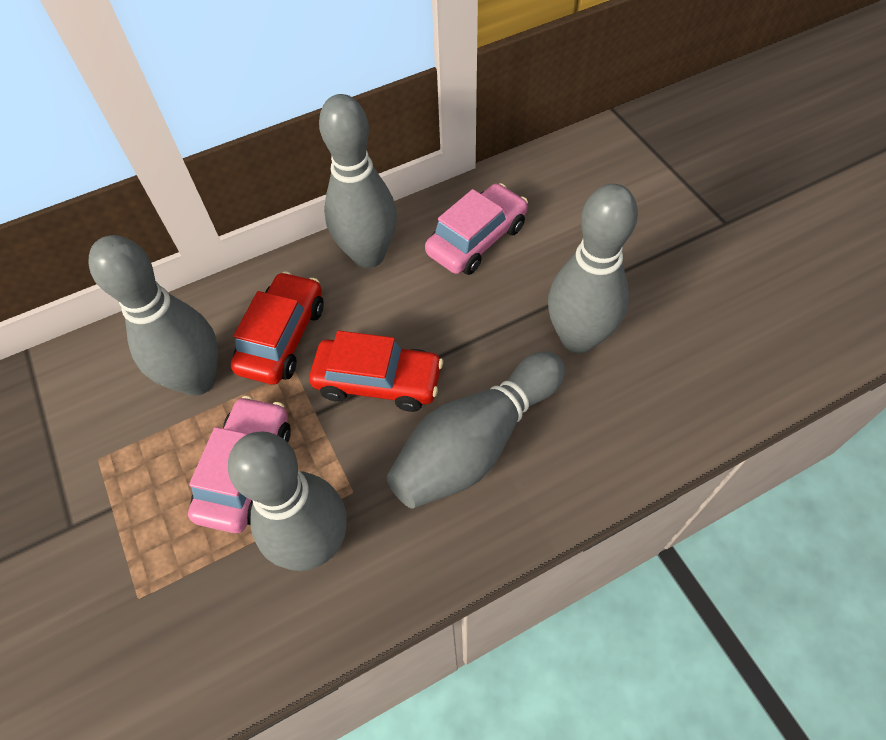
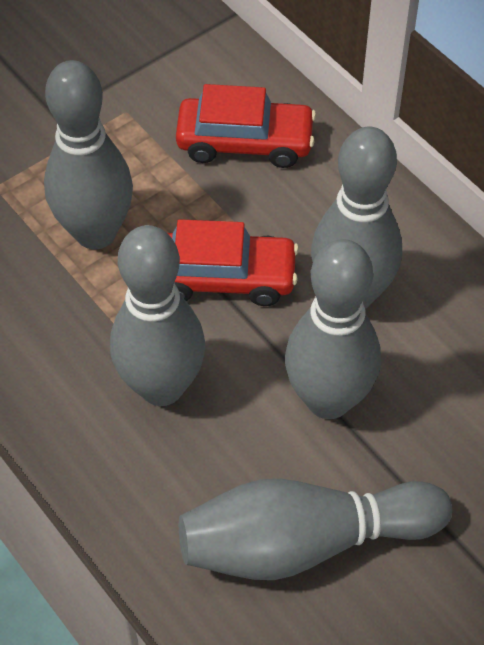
pink car: [188,396,291,533] [425,183,528,275] = 2 -> none = 0

